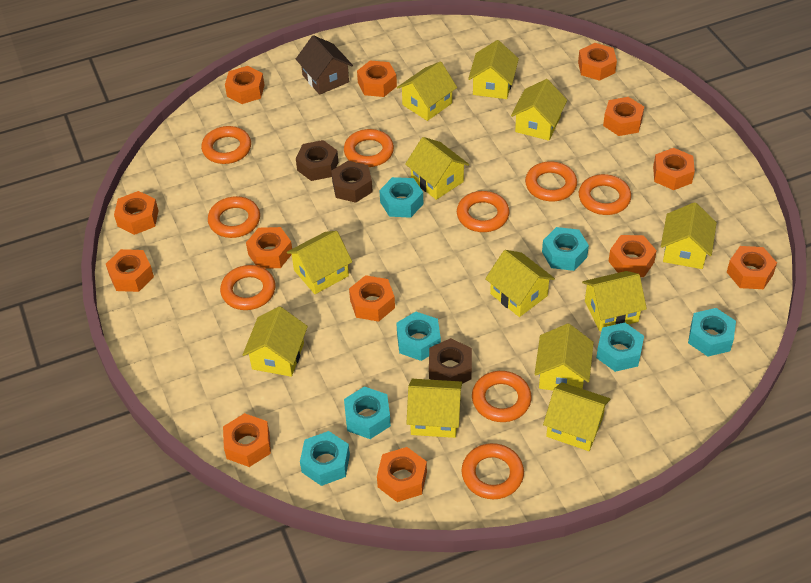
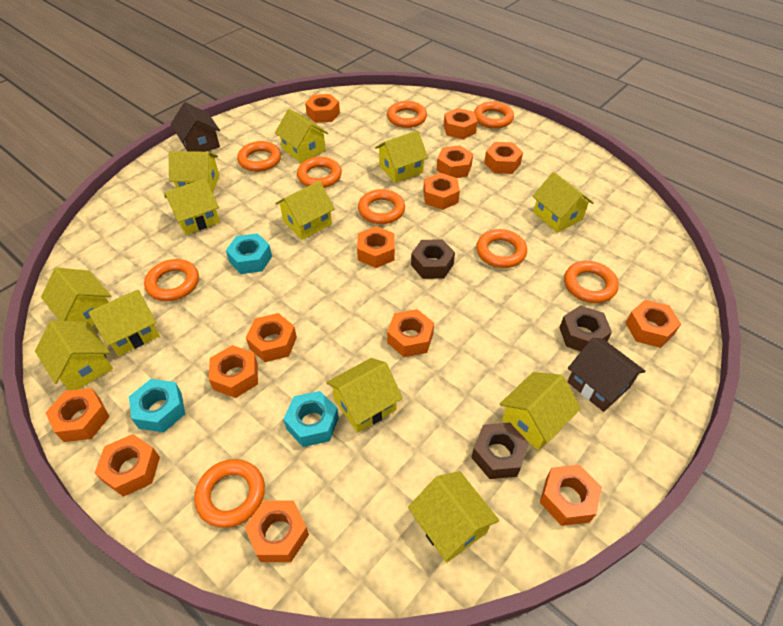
brown house: [296,35,353,95] = 1 -> [171,102,220,152] [567,338,646,412] = 2
orange nut: [106,249,154,292] [114,191,159,235] [223,413,271,467] [225,66,264,104] [246,227,292,269] [349,275,395,322] [357,60,397,97] [377,447,427,502] [578,43,617,81] [603,97,644,136] [608,235,657,277] [653,148,695,190] [727,246,777,289] = 13 -> [45,388,110,442] [95,434,160,497] [209,345,258,398] [245,500,309,562] [246,313,297,362] [305,94,340,123] [357,226,395,268] [387,309,434,357] [423,173,460,210] [437,145,473,178] [444,108,478,139] [484,142,523,174] [540,464,602,526] [626,300,681,348] = 14
turquoise nut: [300,431,350,486] [344,386,391,439] [379,177,423,218] [396,312,441,361] [542,227,589,271] [596,323,644,372] [688,308,736,356] = 7 -> [129,379,185,432] [226,233,272,274] [283,391,339,447] = 3

